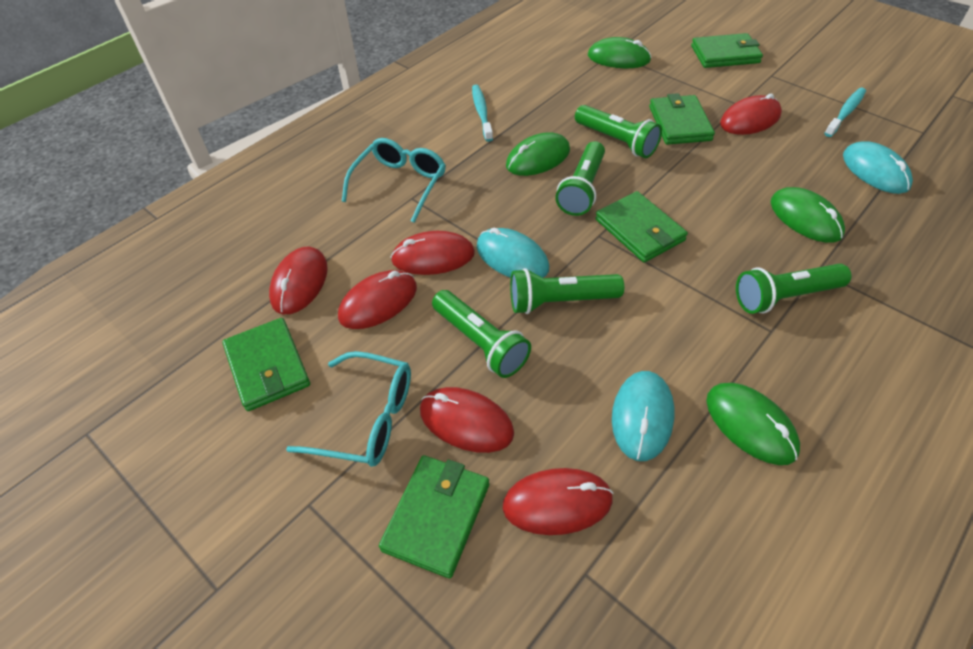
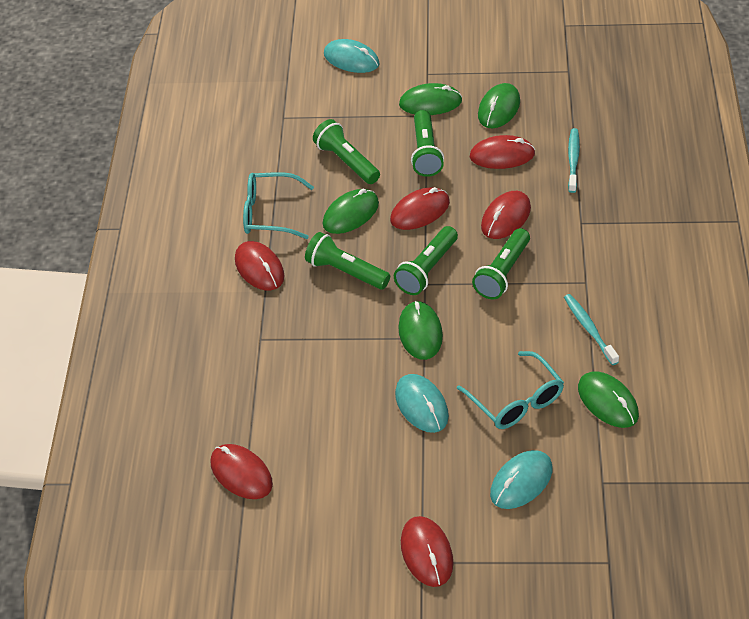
green mouse: [506,132,570,176] [588,37,652,68] [706,383,800,465] [771,187,845,243] = 4 -> [323,189,379,234] [398,301,443,360] [399,83,462,115] [478,83,520,128] [578,371,639,428] = 5
green wallet: [222,318,310,411] [379,455,489,578] [595,191,688,263] [649,93,715,145] [691,33,763,68] = 5 -> none = 0

